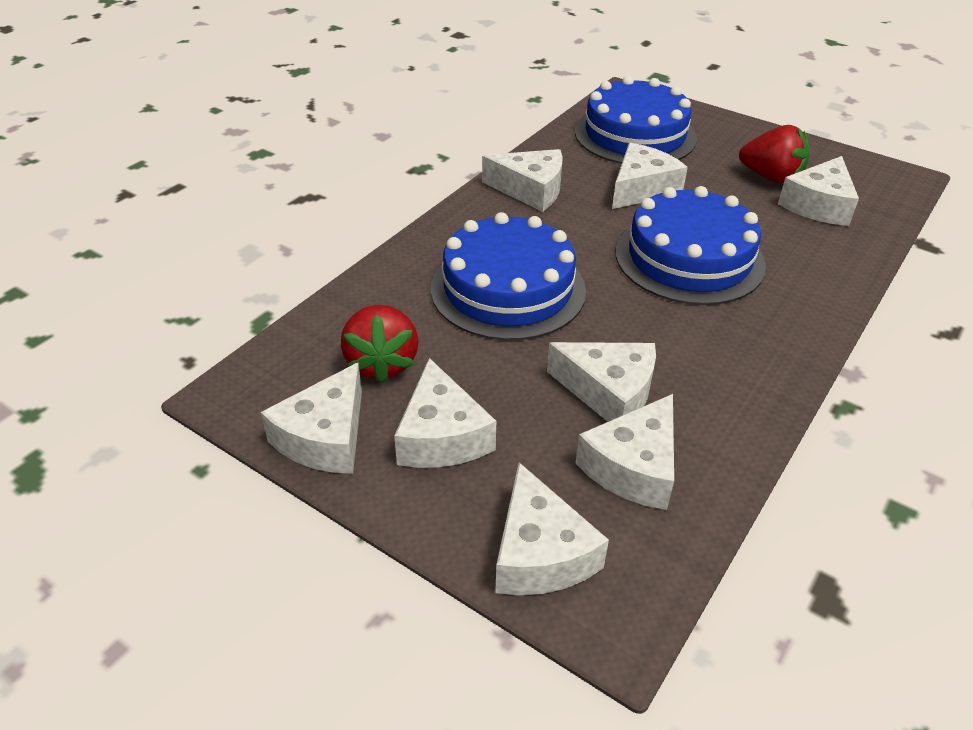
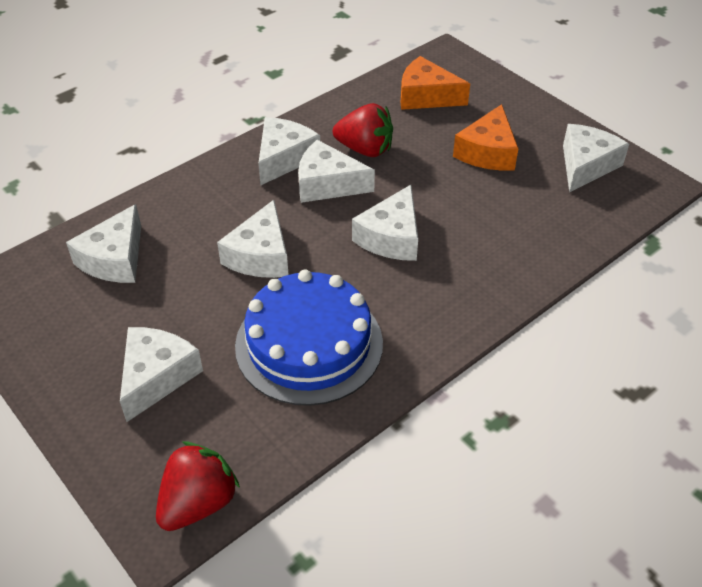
blue cake: [431,212,586,340] [575,76,697,164] [616,186,766,305] = 3 -> [235,269,383,406] = 1
orange cheese: none = 0 -> [401,56,470,110] [453,104,519,171] = 2
white cheese: [261,363,362,474] [394,358,496,468] [482,149,563,212] [495,462,609,595] [547,342,656,422] [576,394,674,510] [612,143,688,209] [778,156,859,226] = 8 -> [66,204,141,283] [120,327,203,422] [217,200,289,278] [258,117,320,185] [298,140,375,203] [352,185,418,261] [563,124,629,193] = 7

